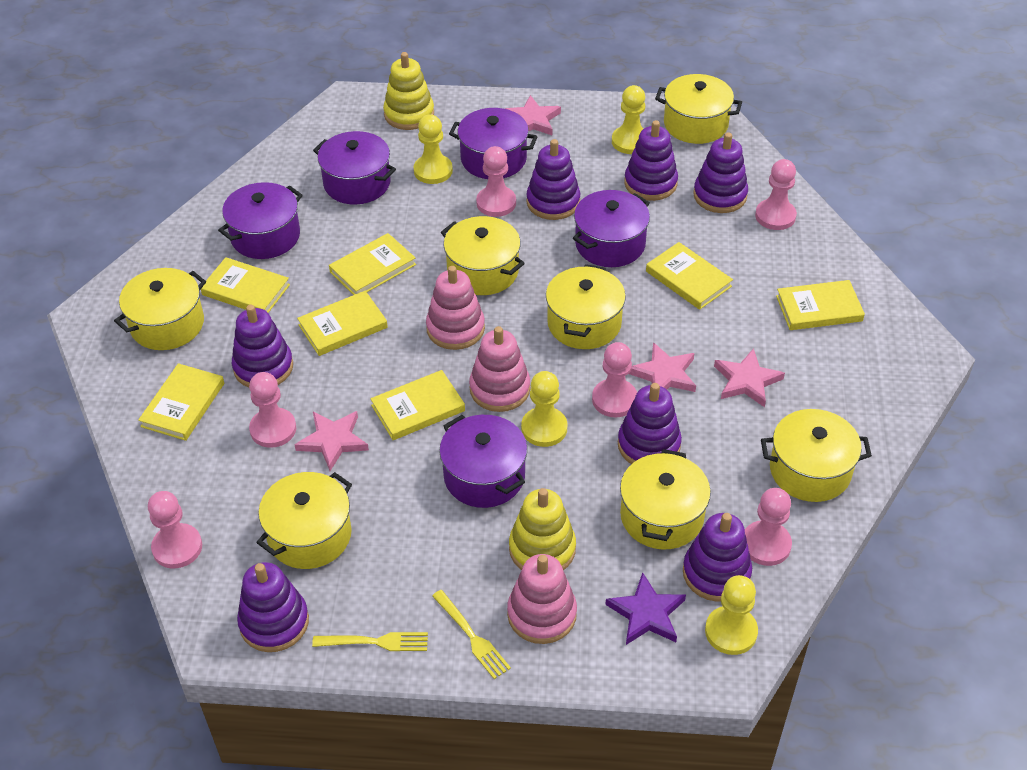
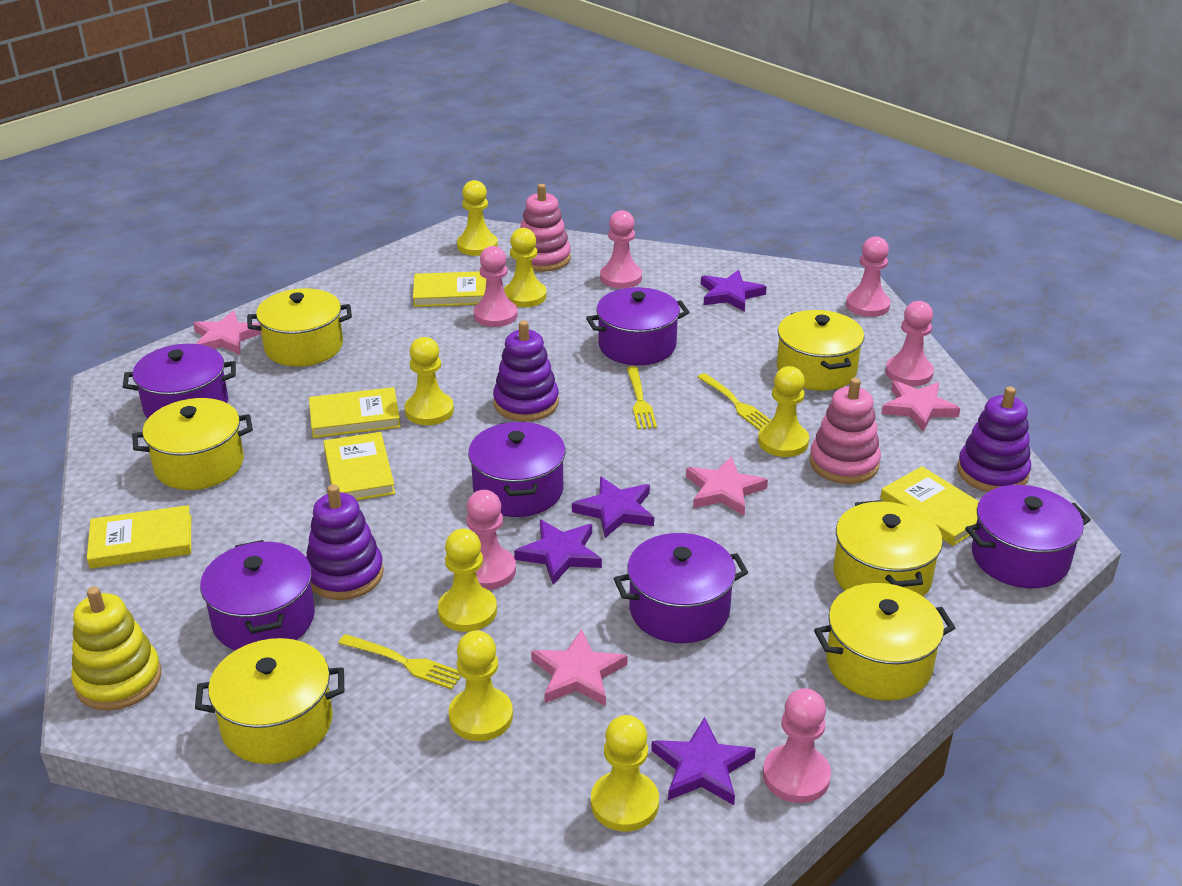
pink stacking toy: [426,266,485,350] [469,326,530,412] [507,554,577,644] = 3 -> [520,184,571,272] [809,378,881,484] = 2
purple pot: [218,182,303,259] [313,131,396,205] [439,415,527,508] [449,108,538,179] [573,190,650,267] = 5 -> [123,344,236,419] [200,540,315,650] [468,421,566,517] [586,287,690,365] [614,533,748,643] [965,485,1091,588] = 6
purple stacking toy: [232,305,293,388] [237,562,309,652] [526,139,580,220] [618,383,682,464] [624,120,678,201] [683,513,752,602] [693,132,748,213] = 7 -> [306,484,384,600] [493,320,559,421] [957,386,1031,492] = 3
purple star: [605,572,686,645] = 1 -> [514,520,602,585] [572,477,654,538] [651,717,756,805] [701,270,767,312] = 4
yellow book: [138,363,224,441] [201,257,290,313] [297,291,388,356] [329,233,416,295] [370,370,465,440] [646,242,733,310] [776,280,865,330] = 7 -> [87,505,191,569] [309,387,401,438] [323,432,395,500] [413,271,486,307] [880,466,979,546] = 5
yellow fork: [312,632,428,651] [432,590,511,679] = 2 -> [338,634,461,690] [626,366,657,429] [698,373,771,430] = 3
yellow pawn: [414,114,453,184] [521,371,567,447] [612,85,645,154] [705,575,758,655] = 4 -> [404,337,454,425] [438,529,497,632] [448,630,513,741] [457,180,498,256] [504,228,546,307] [591,715,659,832] [758,366,809,457] = 7
yellow pot: [114,268,206,350] [256,472,352,569] [441,216,525,295] [546,264,626,349] [620,449,711,550] [655,74,742,144] [761,409,872,502] = 7 -> [132,398,253,490] [195,638,344,764] [247,288,352,367] [777,310,864,391] [814,583,955,701] [834,500,943,597] = 6
yellow stacking toy: [383,52,434,130] [509,488,576,570] = 2 -> [71,587,161,711] = 1

